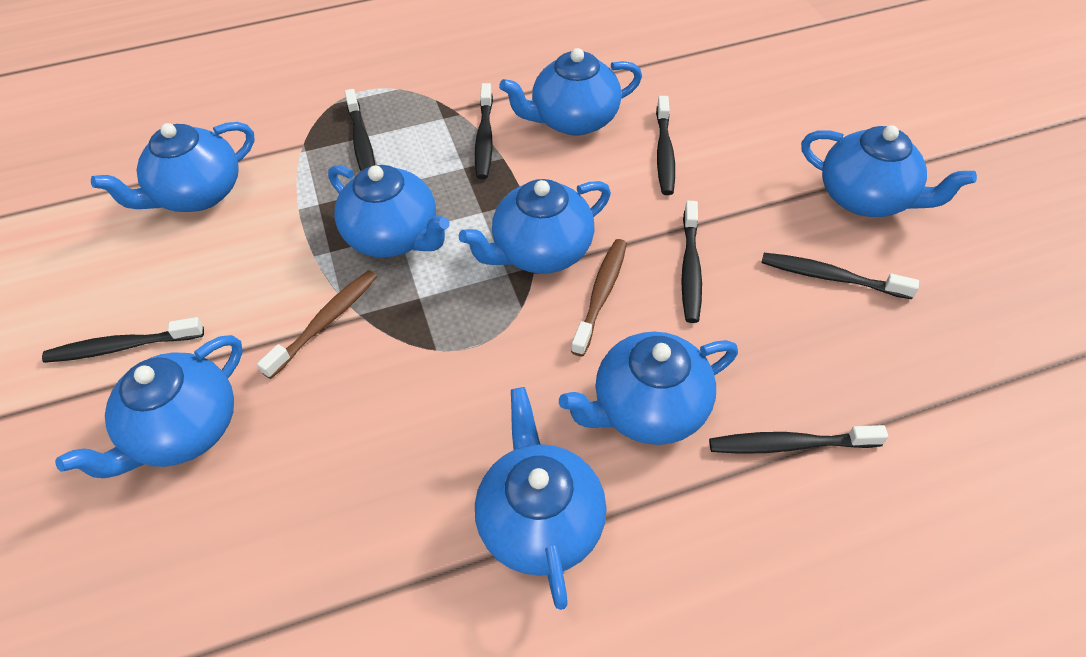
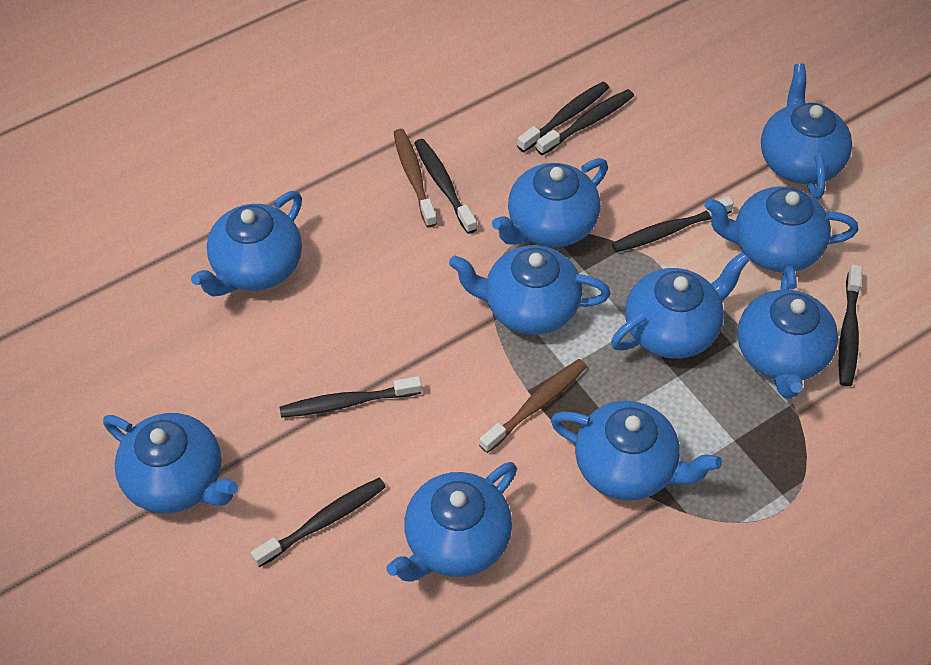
blue teapot: [55,335,243,478] [91,122,255,212] [328,165,450,258] [459,179,611,273] [475,387,607,610] [499,48,642,135] [559,332,738,445] [801,125,977,217] = 8 -> [103,413,238,513] [191,191,302,297] [386,462,517,582] [449,245,610,335] [492,158,608,247] [551,401,722,501] [611,252,750,359] [704,186,858,272] [737,266,838,399] [761,64,852,199] = 10

